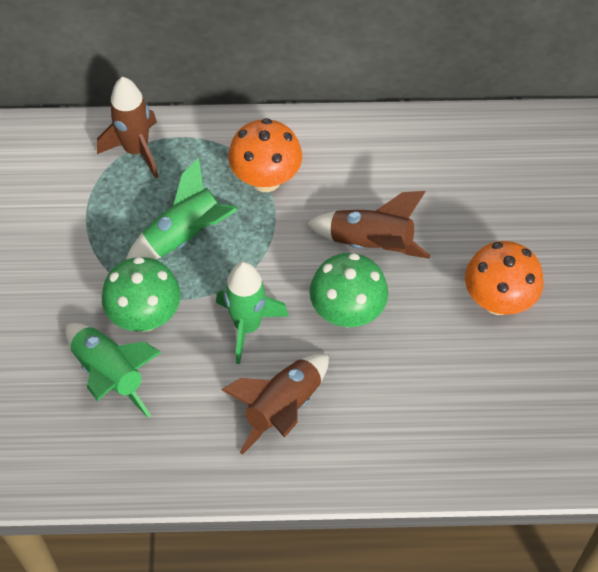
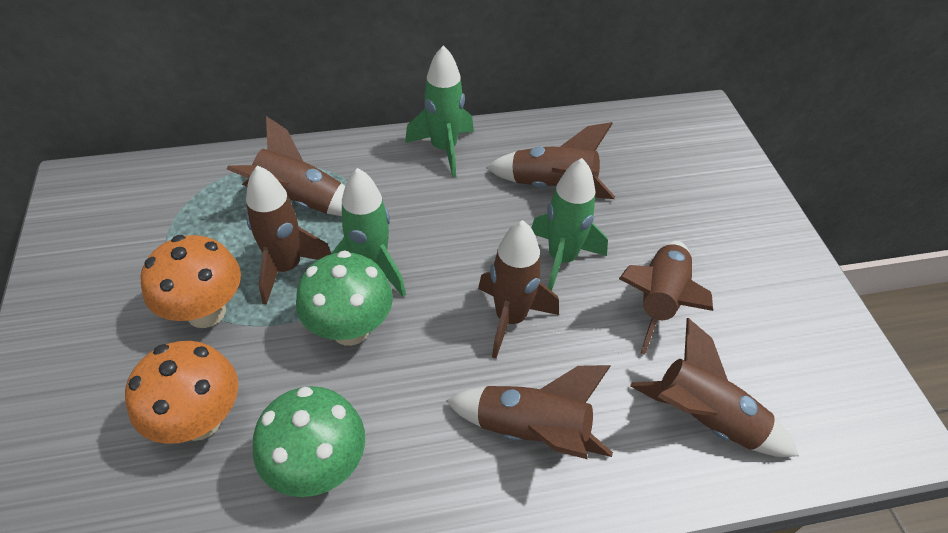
brown rocket: [97,77,158,178] [221,354,329,455] [306,191,431,259] = 3 -> [227,116,345,216] [246,165,331,305] [446,365,613,459] [478,220,559,359] [486,122,615,199] [619,241,713,355] [630,318,799,457] = 7

